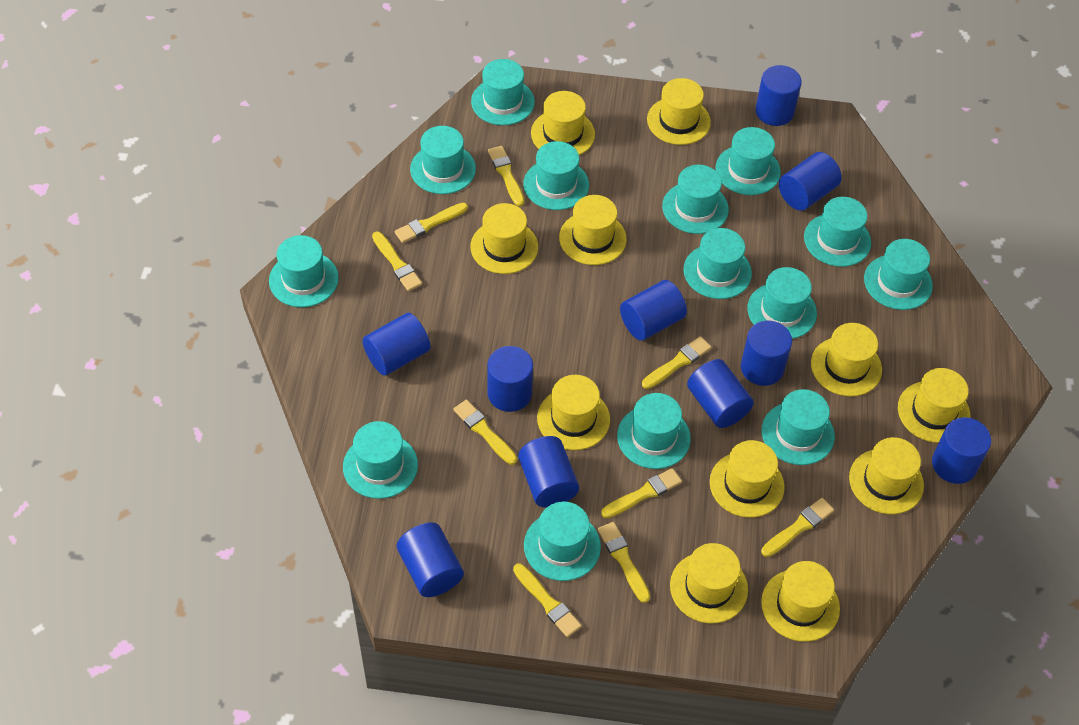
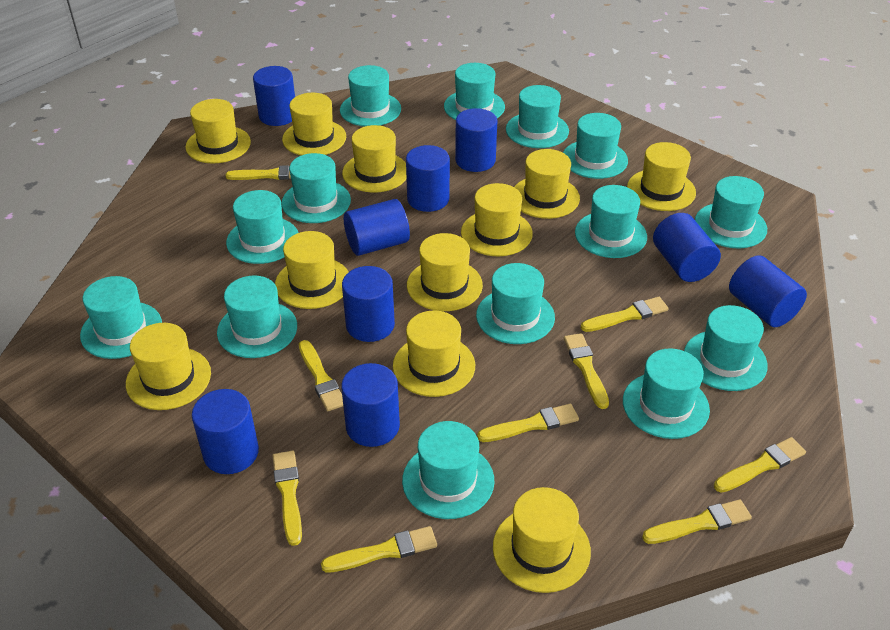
blue cylinder: [363,313,430,376] [397,522,464,597] [487,346,533,412] [518,436,579,507] [620,280,687,341] [687,359,754,428] [741,320,792,386] [755,65,802,126] [779,152,842,211] [932,417,991,484] = 10 -> [192,389,259,474] [253,66,295,126] [341,363,400,447] [342,266,395,342] [344,199,410,256] [406,145,450,212] [455,108,498,172] [653,213,721,282] [729,255,807,327] = 9

